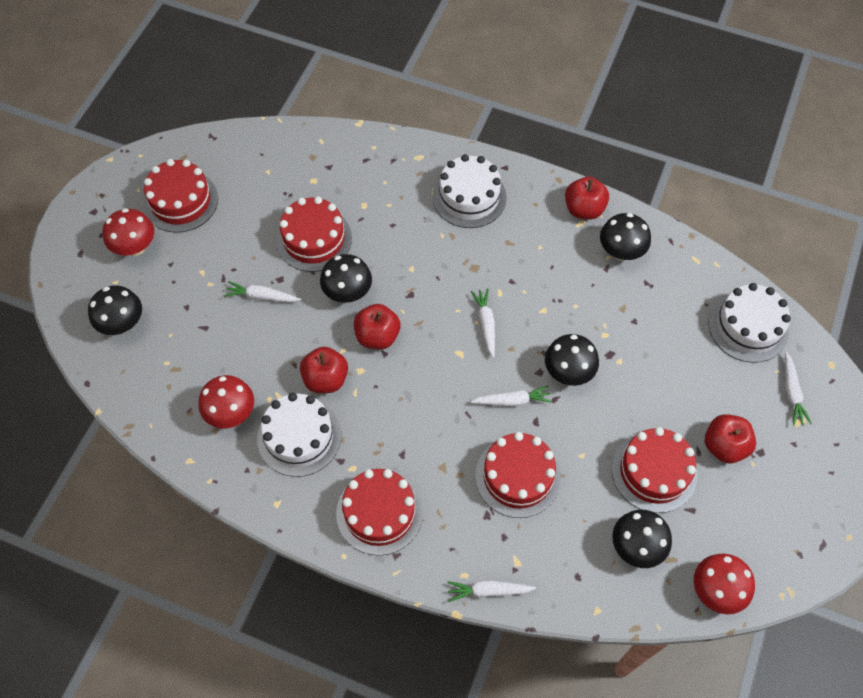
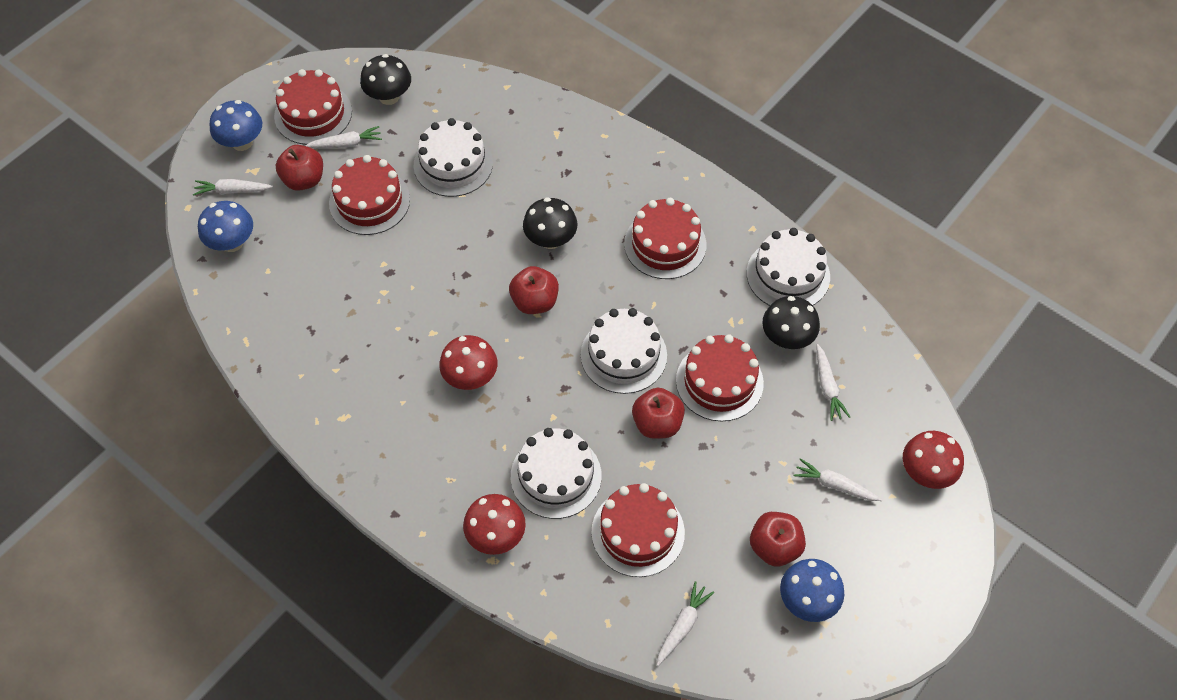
black mushroom: [88,286,142,335] [320,254,372,303] [545,334,599,386] [600,213,651,261] [612,510,672,568] = 5 -> [360,54,411,105] [523,197,578,249] [762,296,820,349] = 3
blue mushroom: none = 0 -> [198,201,253,252] [209,100,262,151] [780,559,844,622] = 3
white cake: [257,393,341,477] [432,154,507,228] [709,283,791,363] = 3 -> [414,118,493,197] [511,428,602,519] [581,308,667,394] [747,228,830,306] = 4

